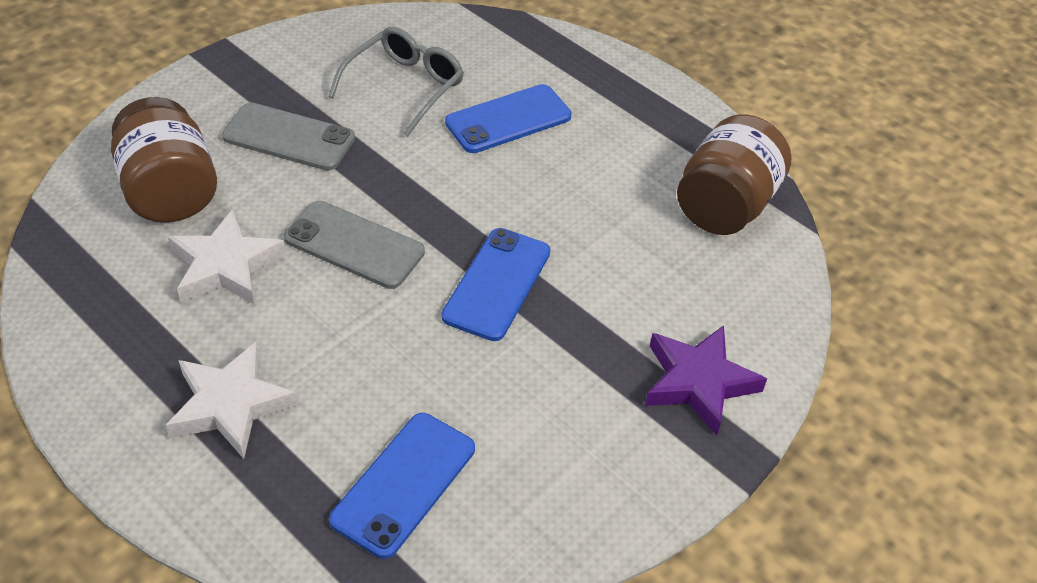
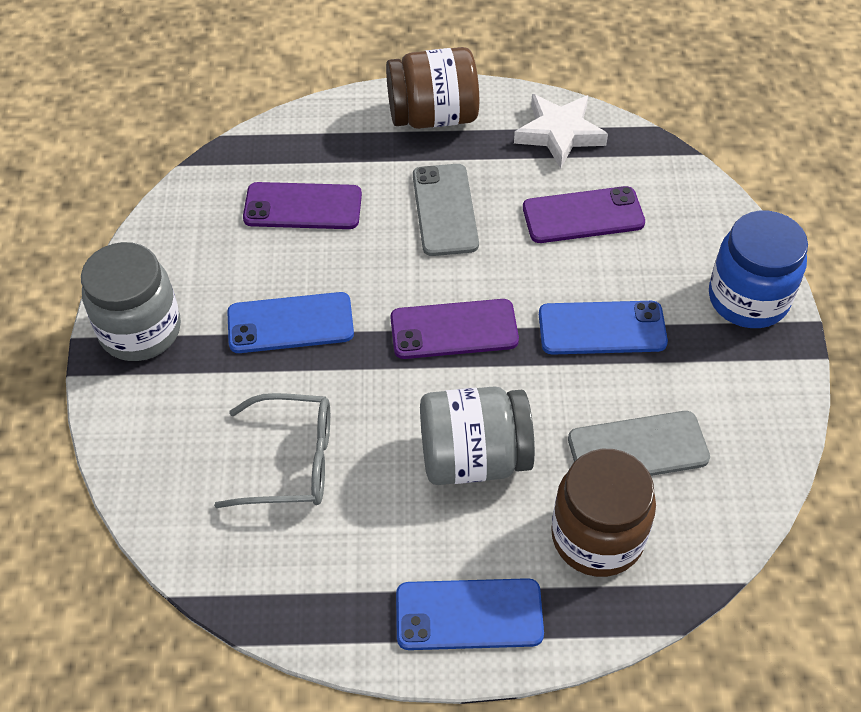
blue jar: none = 0 -> [709,211,808,328] = 1
grey jar: none = 0 -> [81,242,181,361] [420,387,535,485] = 2
purple phone: none = 0 -> [243,182,362,229] [390,299,519,359] [523,186,645,243] = 3
purple star: [645,325,767,435] = 1 -> none = 0
white star: [166,342,298,459] [168,209,286,304] = 2 -> [514,94,608,169] = 1

